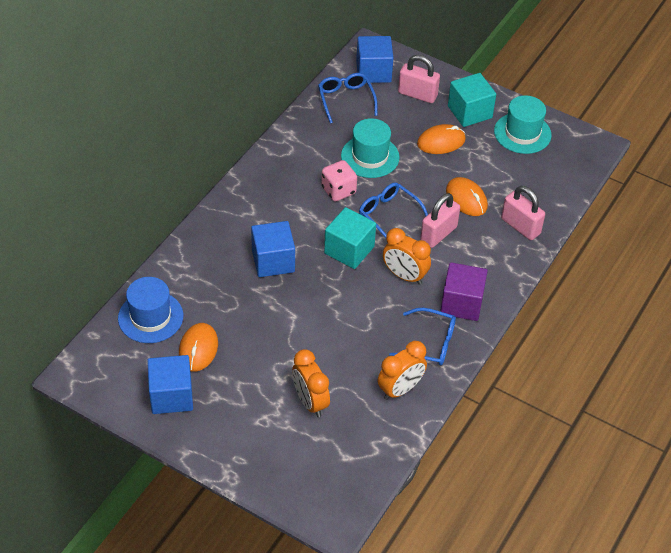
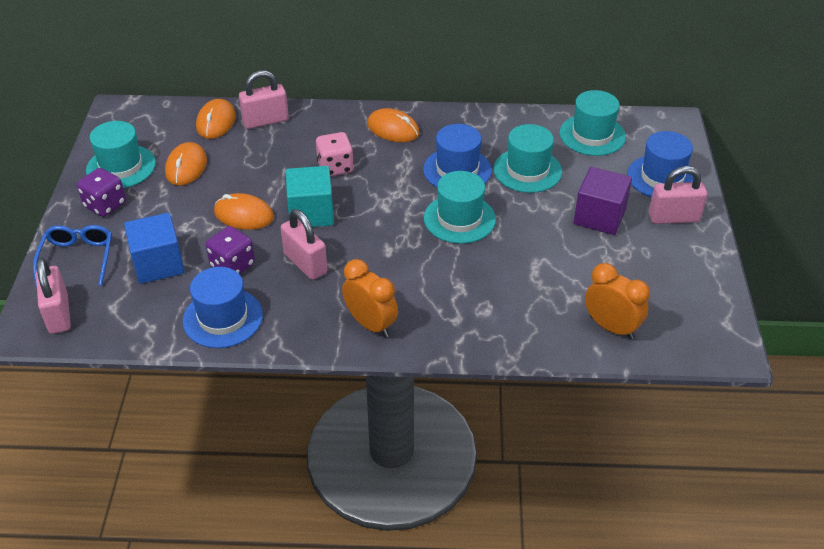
blue cube: [147,355,193,414] [251,221,295,277] [356,36,394,83] = 3 -> [124,213,184,284] = 1
blue glasses: [318,73,378,124] [359,183,428,238] [389,308,456,366] = 3 -> [33,225,112,287] = 1
blue hat: [118,277,183,343] = 1 -> [183,267,263,348] [423,124,492,187] [627,131,694,198] = 3
orange clock: [292,349,330,417] [378,341,427,400] [383,228,431,285] = 3 -> [342,259,398,337] [585,263,650,339] = 2
orange mouse: [179,323,218,371] [417,124,466,154] [446,177,488,216] = 3 -> [165,142,207,186] [196,99,236,139] [214,193,274,230] [367,108,419,142] = 4
pink padlock: [398,55,440,103] [420,193,460,248] [501,186,545,240] = 3 -> [36,258,71,334] [239,70,289,129] [281,209,327,280] [649,166,707,224] = 4
purple dice: none = 0 -> [77,168,126,217] [206,226,255,274] = 2
turquoise cube: [324,207,376,269] [448,73,496,127] = 2 -> [286,166,334,227] = 1
turquoise hat: [341,118,400,178] [494,95,552,154] = 2 -> [86,121,156,188] [424,171,496,244] [493,124,562,193] [559,90,626,156] = 4

